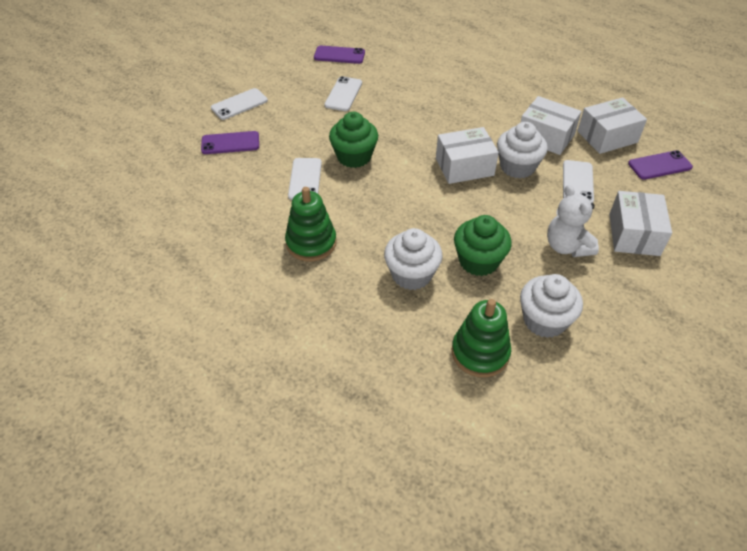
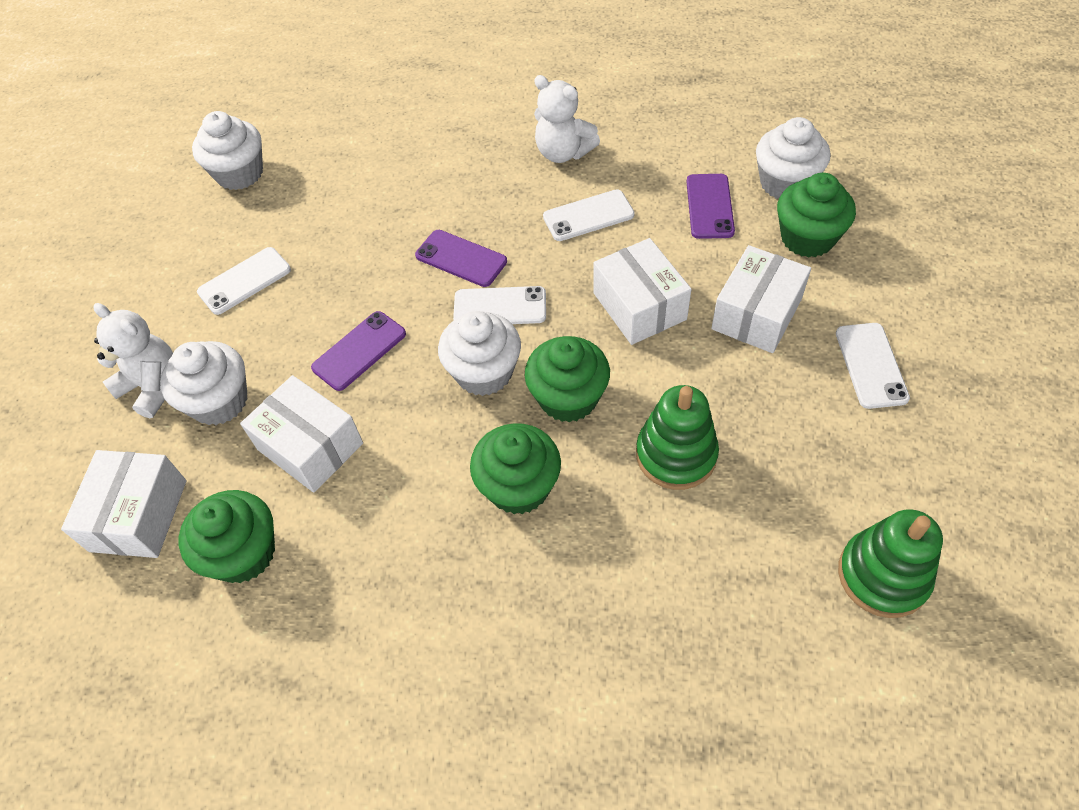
green cupcake: [329,112,378,168] [454,215,512,276] = 2 -> [179,490,275,583] [470,423,561,514] [525,336,610,423] [777,173,856,258] = 4
white cupcake: [384,228,443,290] [497,122,548,178] [520,274,583,338] = 3 -> [160,341,247,425] [192,111,263,190] [438,311,521,396] [756,117,830,199] = 4
white teddy bear: [547,185,599,257] = 1 -> [94,303,173,418] [534,75,600,163] = 2

